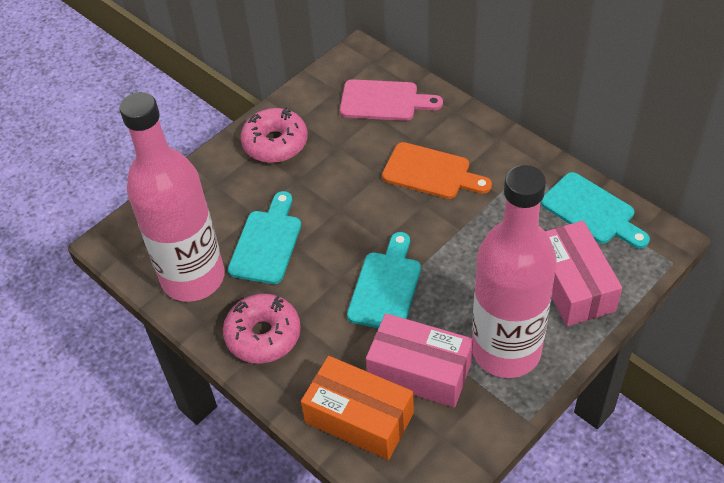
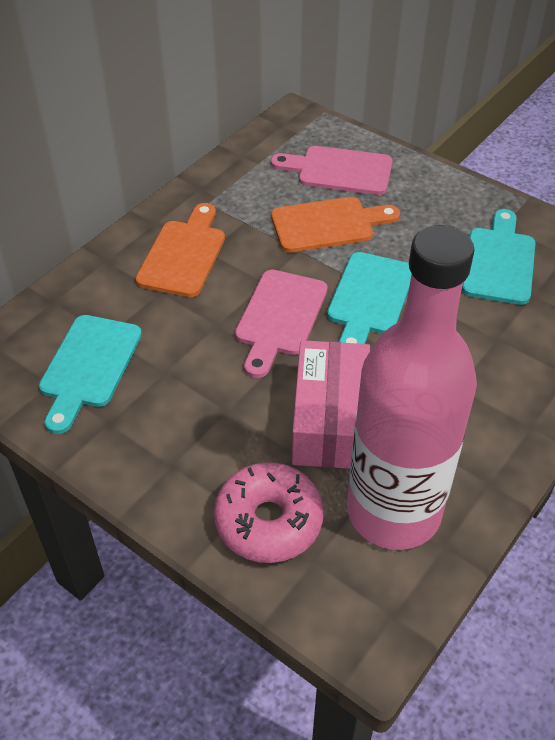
orange box: [301,356,414,460] = 1 -> none = 0
orange cutting board: [382,142,492,199] = 1 -> [136,203,225,297] [271,197,400,253] = 2
pink bottle: [119,92,225,302] [472,165,557,378] = 2 -> [347,225,477,550] = 1
pink box: [366,313,473,408] [545,221,622,326] = 2 -> [292,340,370,469] = 1
pink cutting board: [340,79,443,121] = 1 -> [235,270,328,378] [271,146,393,195] = 2
pink donut: [223,294,301,364] [240,107,308,163] = 2 -> [214,462,324,563] = 1

